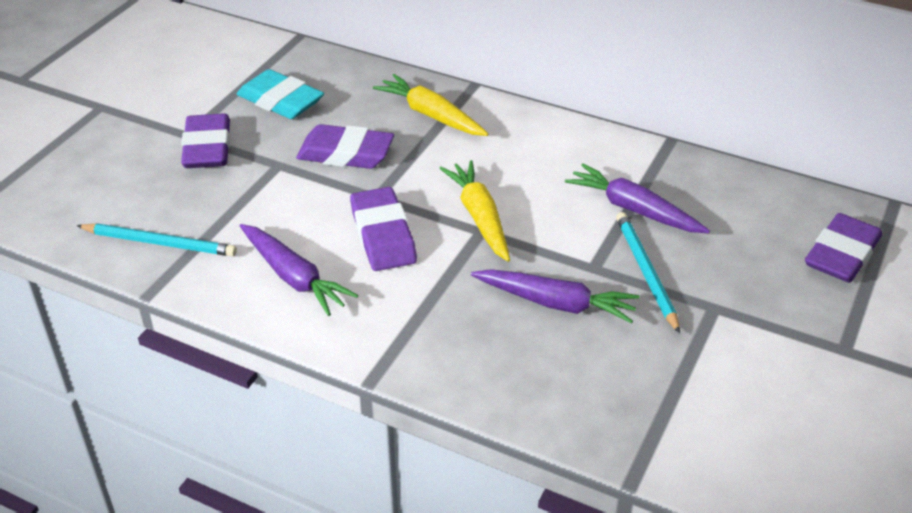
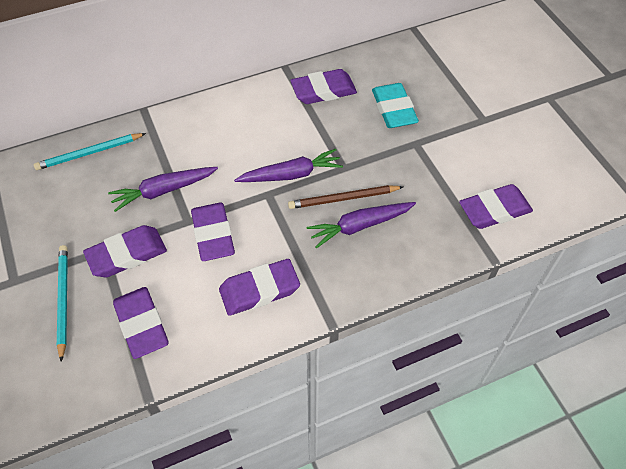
brown pencil: none = 0 -> [288,185,403,209] = 1
purple eraser: [181,113,230,168] [296,124,394,169] [350,187,417,271] [805,213,882,283] = 4 -> [83,225,167,277] [113,287,169,359] [191,203,235,261] [219,259,300,316] [290,69,357,104] [459,184,533,229] = 6
yellow carrot: [373,74,489,136] [439,160,510,262] = 2 -> none = 0

